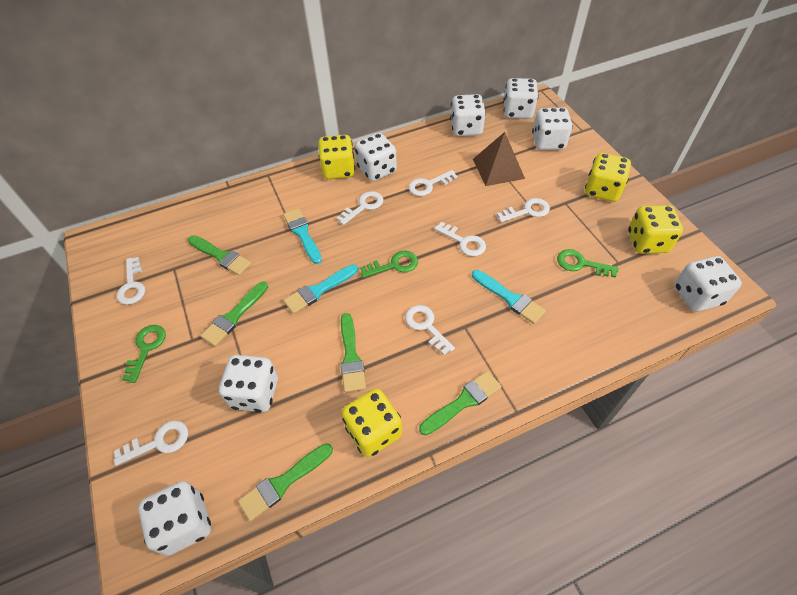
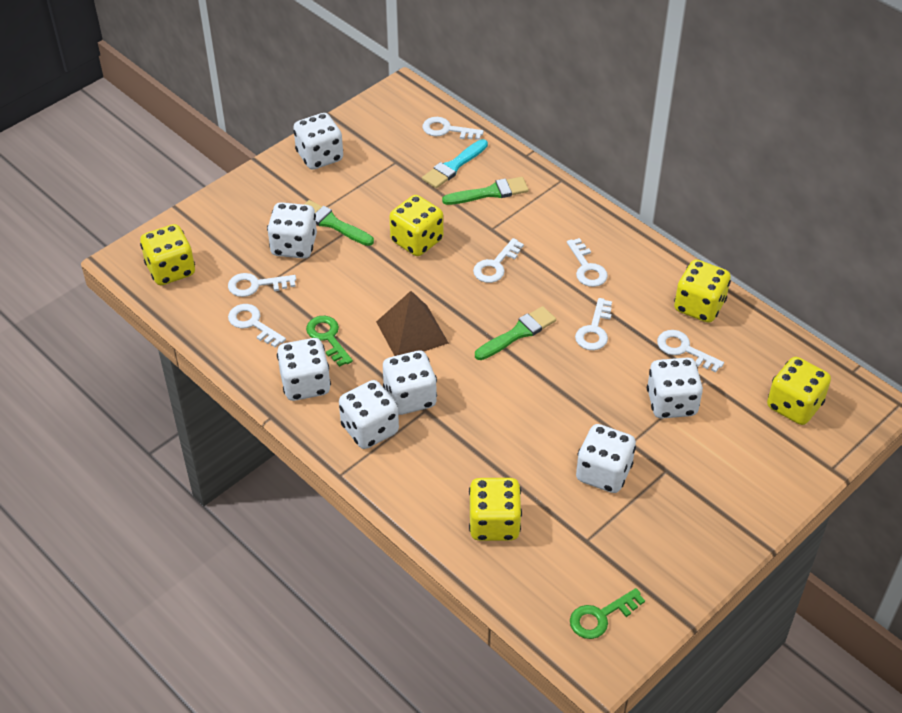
green brush: [188,235,252,276] [201,281,268,346] [238,443,333,521] [341,313,366,392] [419,371,501,435] = 5 -> [304,200,374,246] [442,177,529,205] [475,306,556,360] = 3
green key: [122,325,166,383] [360,251,418,278] [557,249,619,278] = 3 -> [306,316,353,367] [570,588,645,639] = 2
turquoise brush: [283,208,322,264] [283,264,358,314] [472,270,546,324] = 3 -> [422,139,488,188] = 1
yellow dice: [318,135,355,179] [342,388,402,457] [585,153,631,202] [628,205,683,254] = 4 -> [140,224,195,285] [389,195,443,256] [469,478,522,541] [674,260,731,323] [767,357,831,425] = 5

